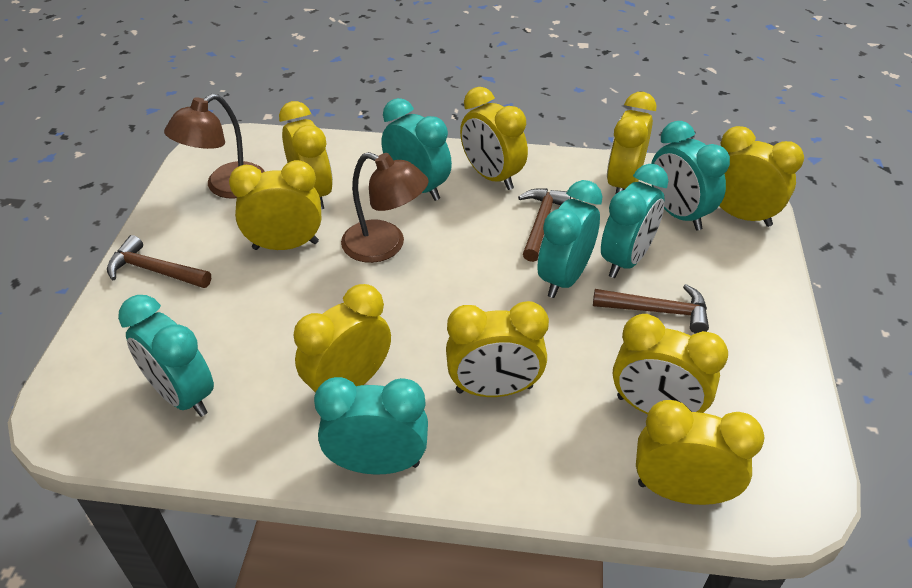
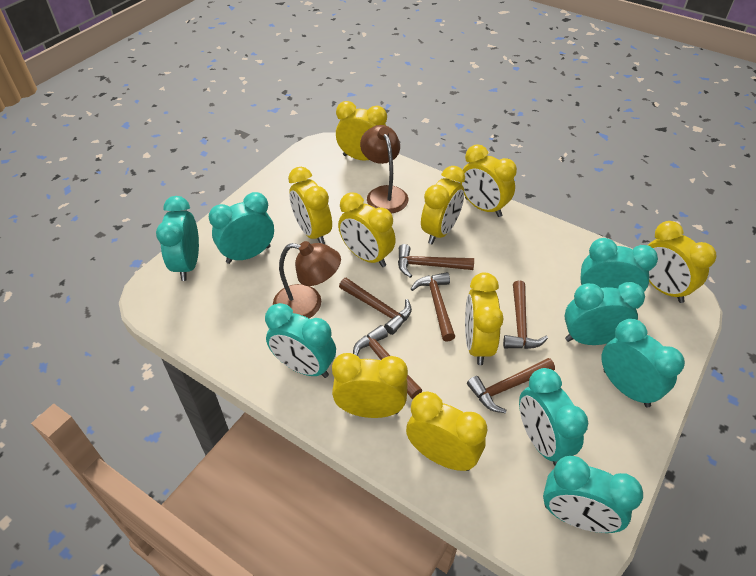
brown hammer: [107,235,211,288] [518,188,571,262] [593,284,709,334] = 3 -> [339,278,412,335] [353,325,423,399] [398,244,474,278] [411,272,455,342] [467,358,555,413] [503,280,548,349] = 6
turquoise clock: [118,295,214,417] [314,377,428,474] [382,98,452,201] [537,180,603,298] [601,164,668,278] [651,121,730,230] = 6 -> [156,196,199,281] [209,192,274,264] [265,303,336,378] [519,368,588,466] [543,456,643,533] [564,282,645,345] [580,238,658,292] [601,319,685,407] = 8

